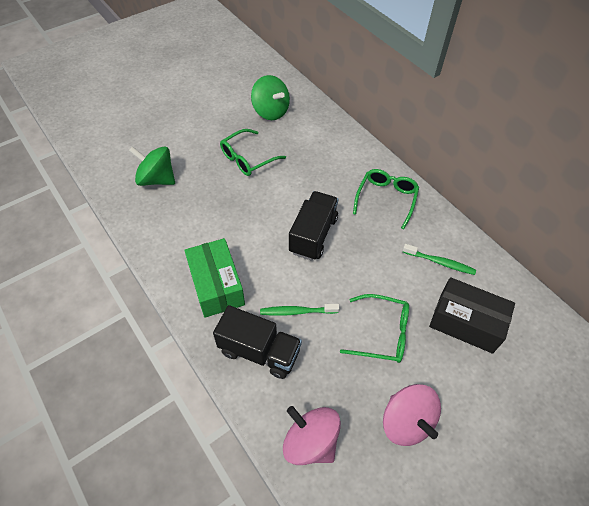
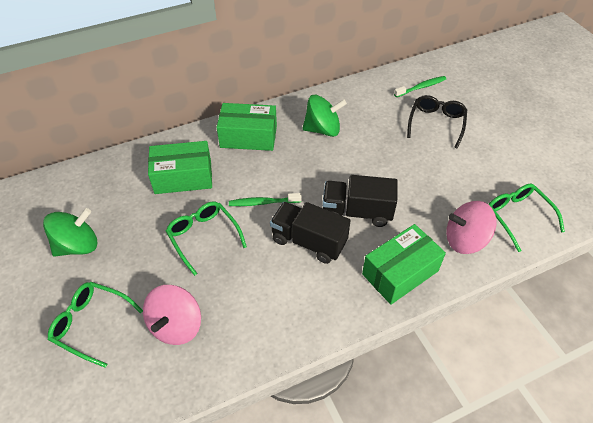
black box: [429,277,515,354] = 1 -> none = 0
black glasses: none = 0 -> [407,95,467,149] = 1
green box: [184,238,245,318] = 1 -> [148,141,212,194] [217,103,277,151] [362,224,446,305] = 3

